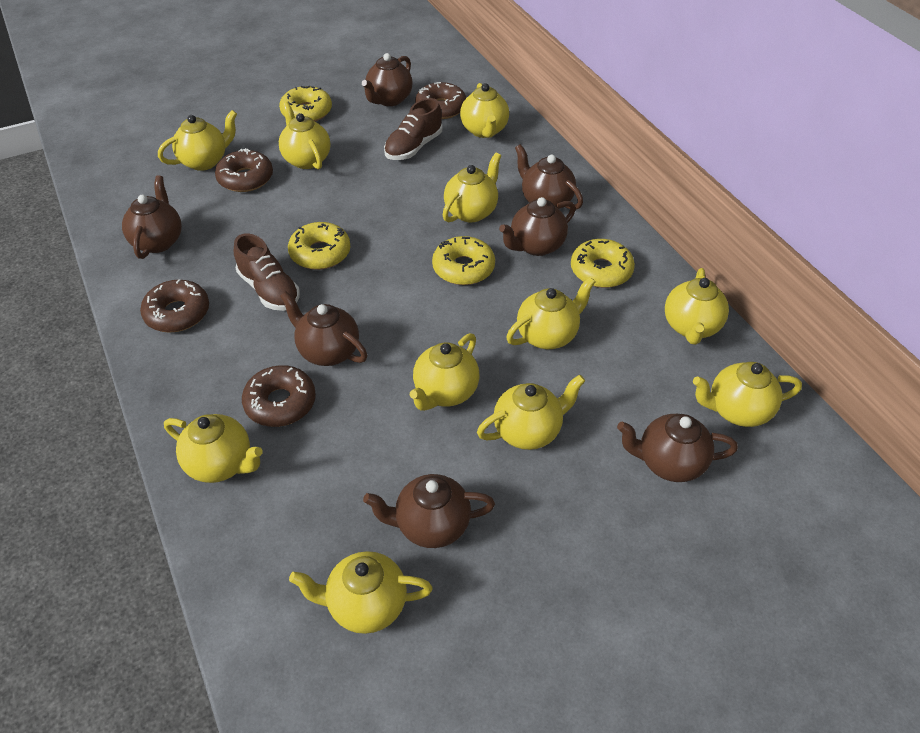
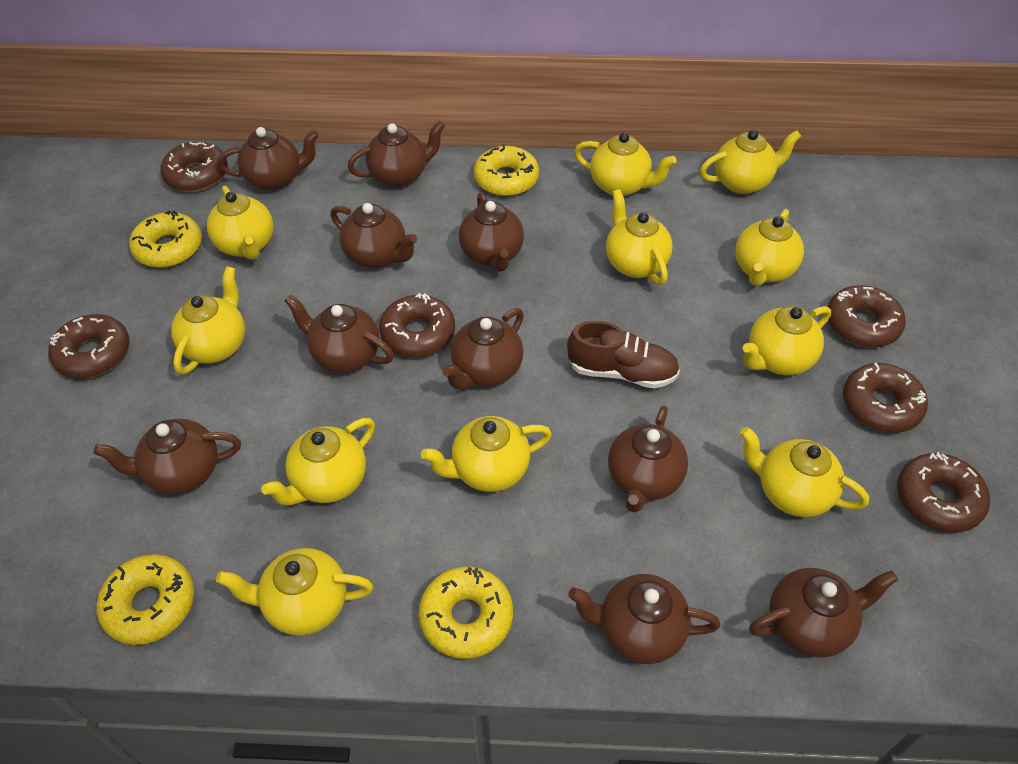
brown donut: [140,279,209,333] [215,148,273,192] [242,365,316,427] [415,82,467,119] = 4 -> [48,314,129,379] [160,142,228,192] [379,293,455,358] [828,285,906,348] [843,363,928,433] [897,452,990,533] = 6
brown shoe: [234,234,300,311] [384,98,442,160] = 2 -> [567,321,680,389] = 1
brown teapot: [122,175,182,259] [280,291,367,366] [362,53,412,106] [363,474,495,548] [499,197,576,256] [515,144,583,210] [617,414,738,482] = 7 -> [93,418,241,495] [217,127,319,191] [284,294,394,373] [330,203,417,268] [348,121,445,187] [442,308,524,389] [459,192,524,272] [568,574,720,664] [608,406,688,513] [749,568,898,658] = 10

